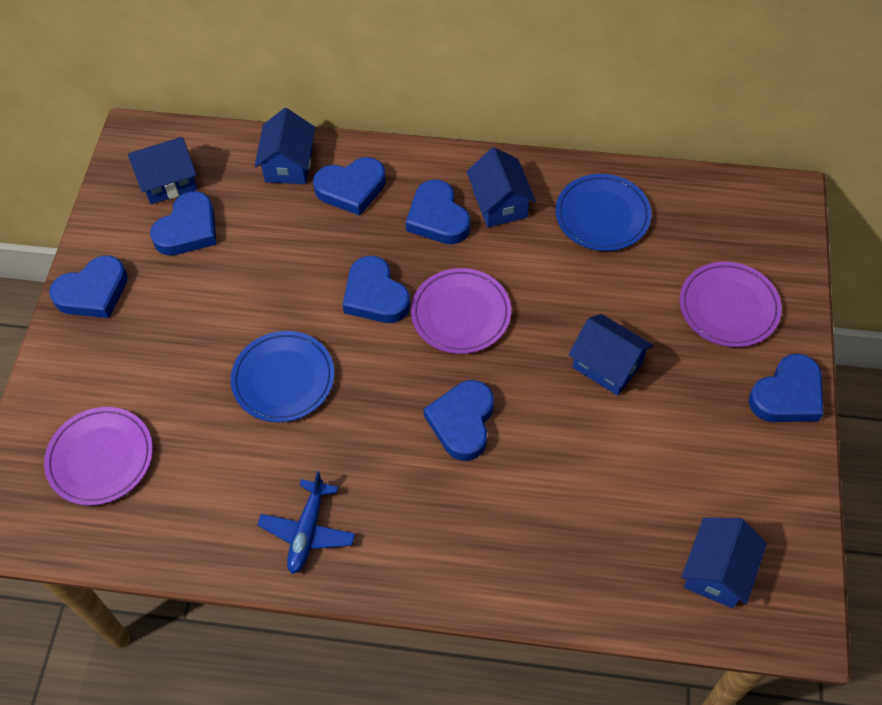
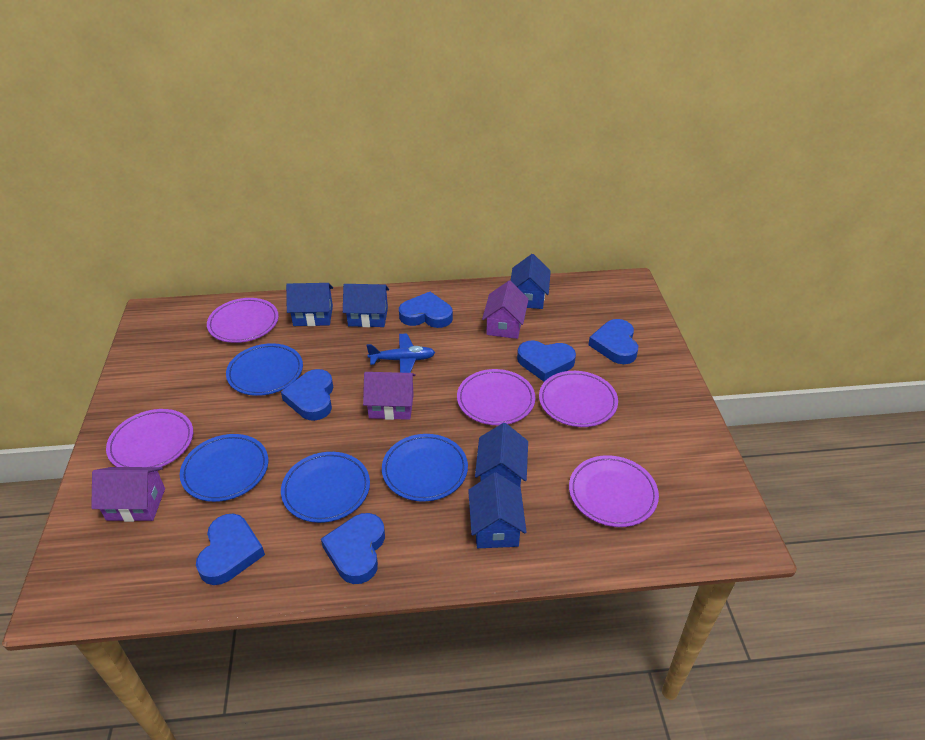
blue heart: [49,256,128,318] [150,191,217,255] [313,157,386,216] [343,256,410,323] [406,179,470,244] [424,380,494,461] [749,354,823,422] = 7 -> [196,514,265,585] [281,369,333,421] [321,513,385,584] [399,292,453,328] [517,340,576,382] [589,319,638,364] = 6
blue plate: [231,331,335,422] [556,174,651,251] = 2 -> [180,434,268,502] [226,343,303,396] [281,452,370,523] [382,434,468,502] = 4
purple house: none = 0 -> [91,467,165,522] [363,372,416,420] [482,281,529,339] = 3
purple plate: [44,407,153,506] [411,268,511,354] [679,262,782,347] = 3 -> [106,409,193,467] [207,298,279,343] [457,369,536,425] [539,371,618,427] [569,455,659,527] = 5

